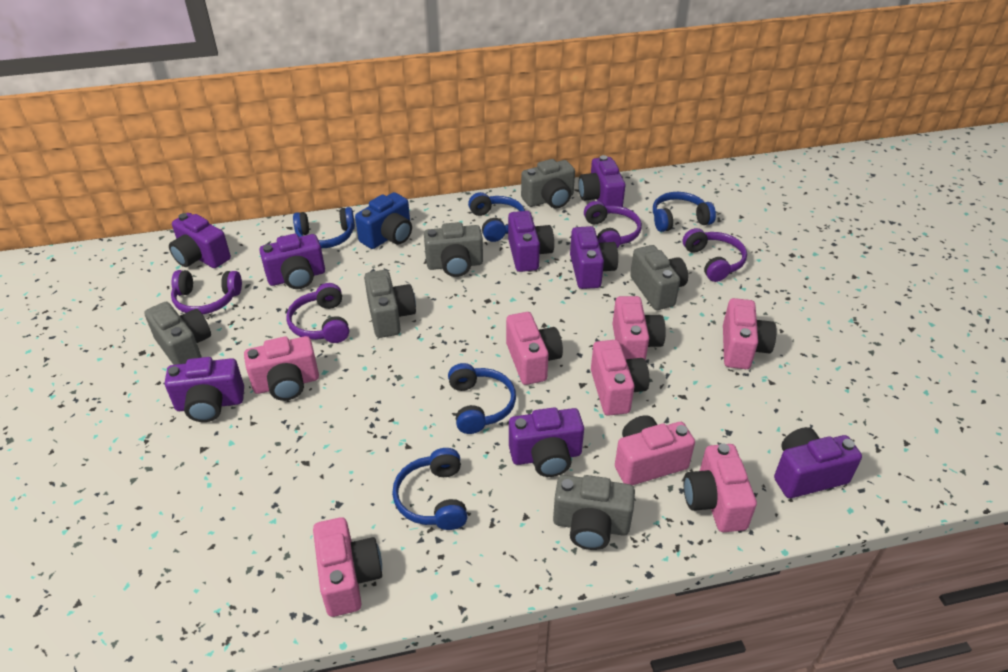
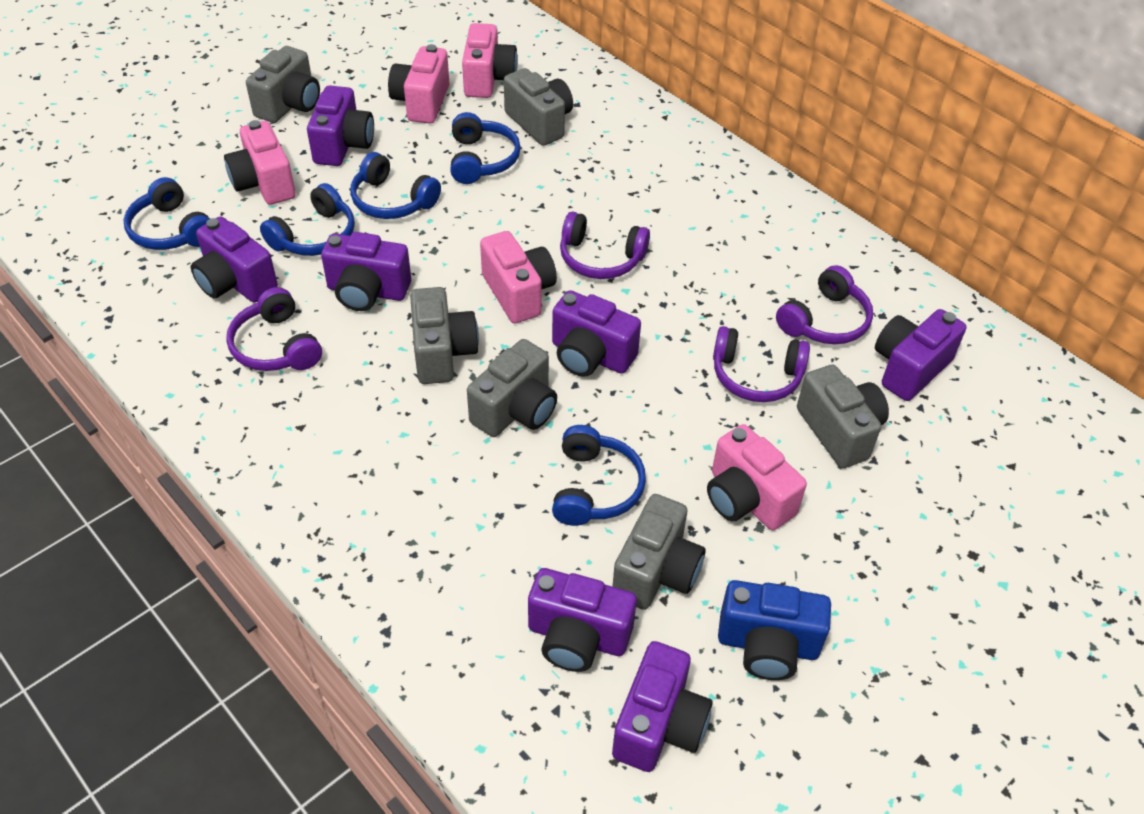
pink camera: [244,336,319,401] [313,517,382,617] [506,312,563,385] [591,340,649,416] [613,296,666,361] [615,415,695,485] [683,444,757,532] [723,298,777,369] = 8 -> [224,120,296,205] [388,44,449,124] [462,23,518,98] [480,231,557,324] [707,424,807,530] = 5
purple camera: [165,357,244,422] [169,213,231,268] [259,234,325,289] [508,211,554,272] [509,407,584,477] [570,226,618,289] [578,155,625,207] [774,427,862,498] = 8 -> [191,216,278,303] [307,85,374,166] [321,232,411,311] [528,568,637,672] [552,290,641,377] [612,641,713,772] [875,309,966,401] = 7

